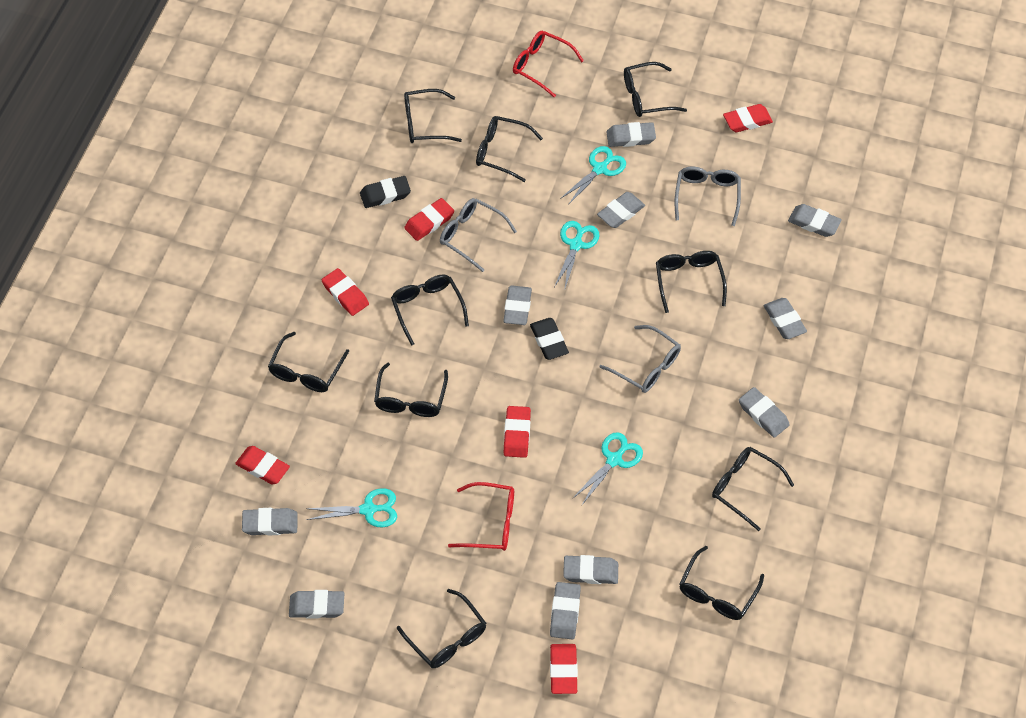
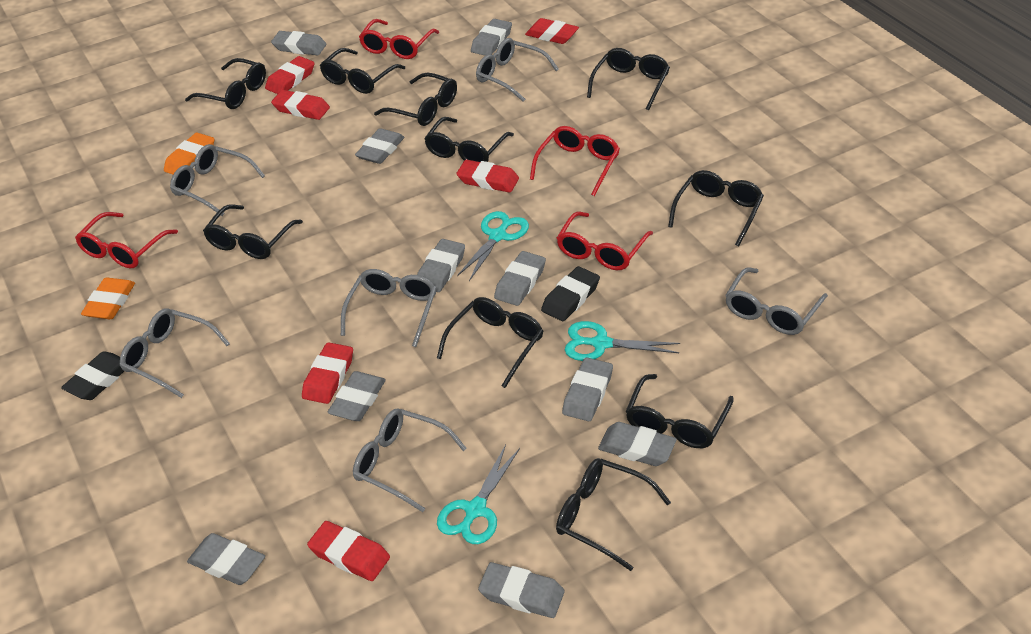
grey glasses: [440,198,517,272] [599,325,681,393] [675,167,741,226] = 3 -> [120,309,230,398] [170,144,265,216] [341,269,437,347] [353,408,467,512] [476,38,559,102] [725,267,828,335] = 6
orange eraser: none = 0 -> [81,278,135,319] [164,133,214,174] = 2
red glasses: [448,482,514,551] [513,31,584,98] = 2 -> [75,212,178,268] [359,19,439,59] [530,126,620,196] [557,212,653,270] = 4
turquoise scissors: [306,488,397,527] [554,221,600,291] [560,146,626,205] [572,432,643,505] = 4 -> [437,445,520,544] [457,211,529,281] [565,321,680,361] = 3

